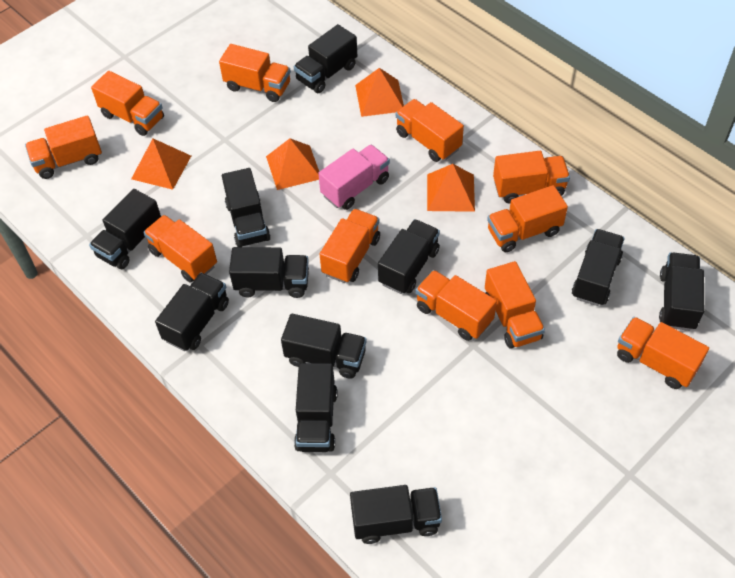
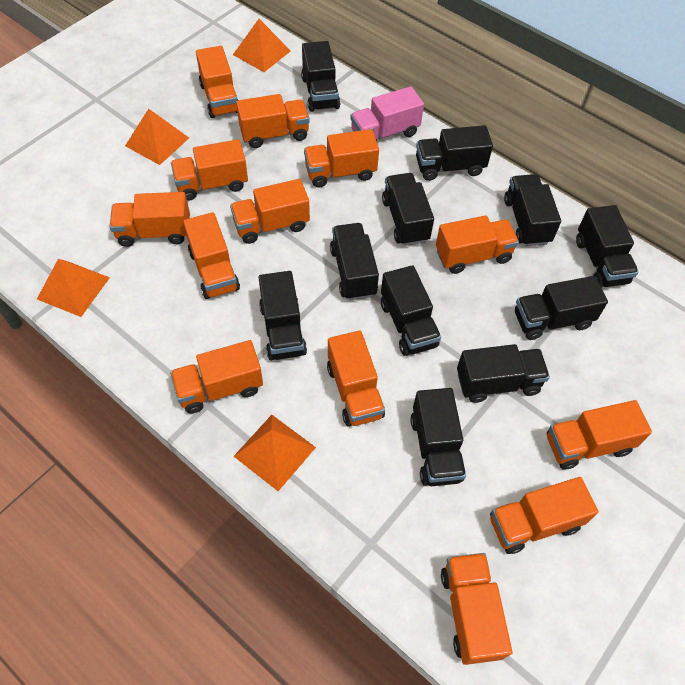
orange truck: [25,115,102,179] [91,71,164,136] [143,215,217,283] [219,44,291,102] [319,209,380,283] [396,99,464,162] [416,270,497,341] [485,261,545,349] [487,185,568,252] [493,151,570,203] [617,317,709,389] = 11 -> [110,192,190,247] [170,340,263,413] [171,139,248,201] [183,212,240,299] [196,46,238,118] [230,179,310,244] [236,94,310,148] [304,129,379,187] [327,331,385,427] [436,216,519,274] [441,553,512,665] [490,477,599,554] [547,400,652,470] = 13

